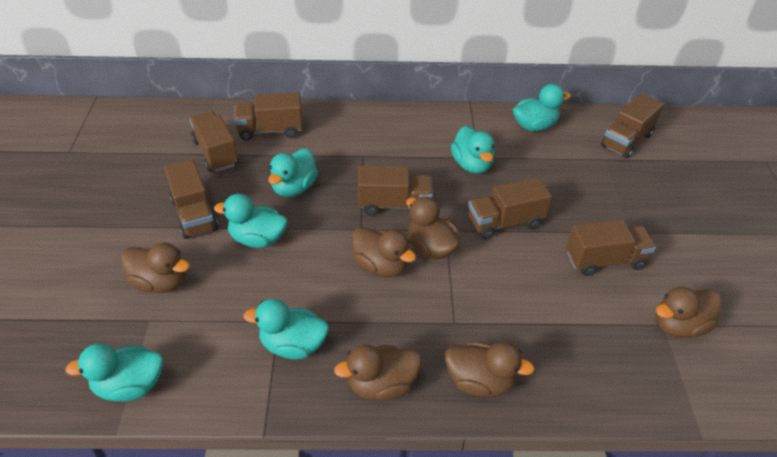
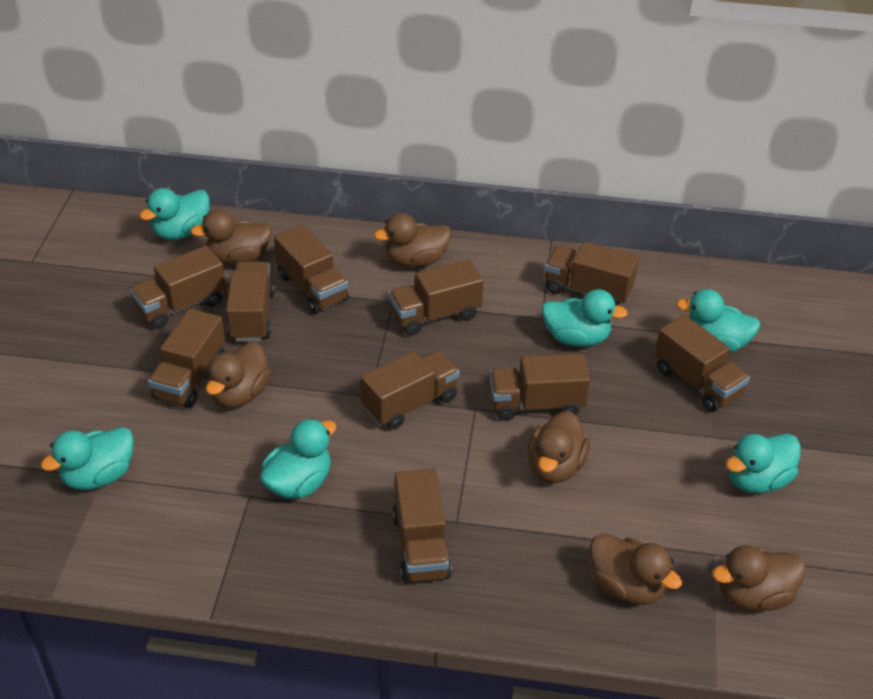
brown truck: [164,159,218,239] [190,111,239,172] [234,92,303,141] [358,166,433,216] [468,178,552,239] [566,219,656,276] [601,94,664,158] = 7 -> [130,245,226,329] [148,309,225,408] [226,262,275,342] [274,224,349,314] [361,350,460,430] [389,259,484,336] [393,469,452,583] [489,353,590,421] [545,242,639,305] [655,315,750,412] = 10

